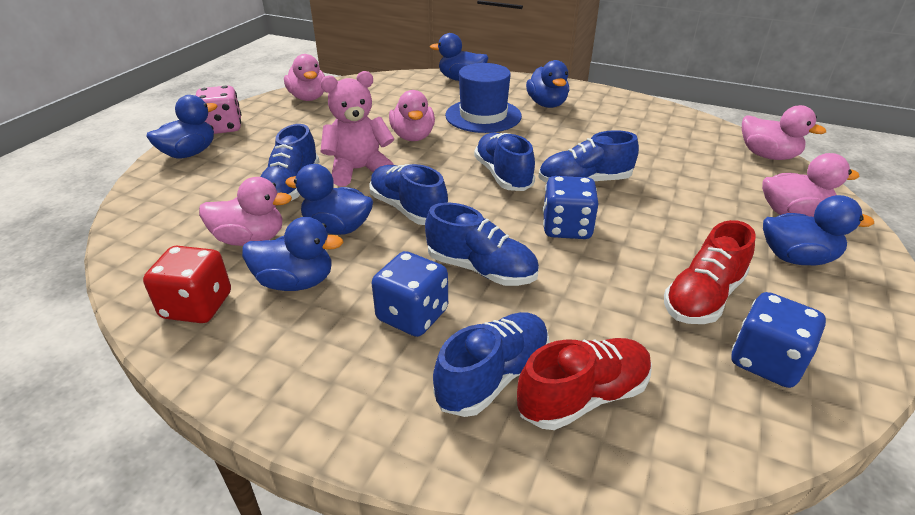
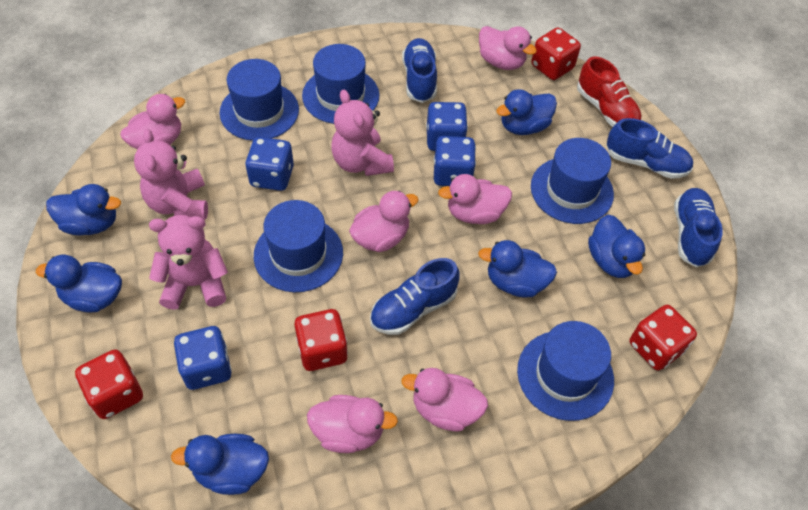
blue dice: [372,251,448,337] [543,176,598,239] [732,292,826,388] = 3 -> [174,326,232,390] [245,137,294,191] [426,102,468,151] [434,136,476,186] = 4
blue hat: [445,63,522,133] = 1 -> [220,59,299,141] [254,200,343,292] [302,44,379,124] [517,321,614,421] [531,138,614,224] = 5
blue shoe: [261,124,320,201] [369,164,448,225] [425,202,539,286] [433,312,549,417] [474,133,535,191] [538,130,639,183] = 6 -> [370,258,459,335] [402,38,437,103] [606,118,693,179] [674,188,723,268] = 4
pink dice: [196,86,241,134] = 1 -> none = 0
pink duck: [199,177,292,246] [284,54,325,101] [389,90,435,141] [742,105,826,160] [762,153,860,217] = 5 -> [120,94,185,150] [307,395,398,453] [349,190,419,252] [401,368,488,431] [438,174,512,224] [479,26,537,70] = 6
pink teddy bear: [321,71,394,187] = 1 -> [134,129,208,219] [149,215,228,310] [331,90,394,176] = 3
red dice: [143,246,231,323] = 1 -> [75,350,143,419] [294,309,348,371] [531,28,581,80] [629,305,697,371] = 4
red shoe: [517,338,652,430] [664,220,755,324] = 2 -> [577,56,642,127] = 1

